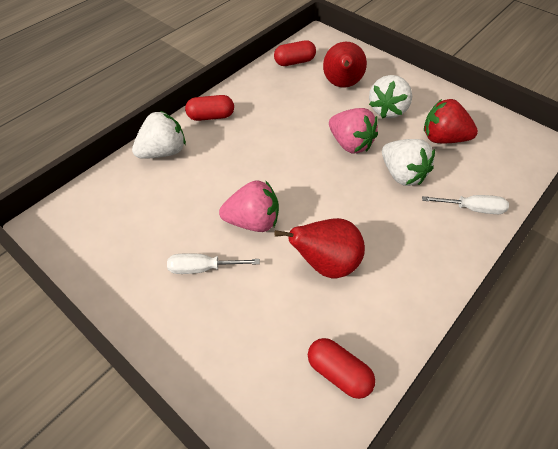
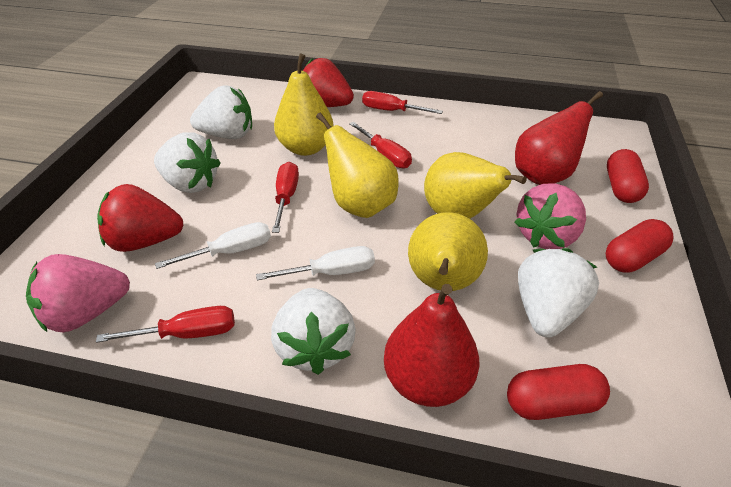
red screwdriver: none = 0 -> [96,306,235,343] [272,162,299,233] [349,122,412,168] [362,91,443,114] = 4
red strawberry: [424,99,478,143] = 1 -> [97,184,184,252] [303,58,354,107] = 2
white strawberry: [132,111,186,159] [369,75,412,119] [382,139,435,186] = 3 -> [154,132,220,193] [190,85,252,139] [271,288,356,375] [518,248,599,338] = 4
yellow pear: none = 0 -> [274,53,334,156] [316,113,399,218] [408,212,488,291] [424,152,527,219] = 4

